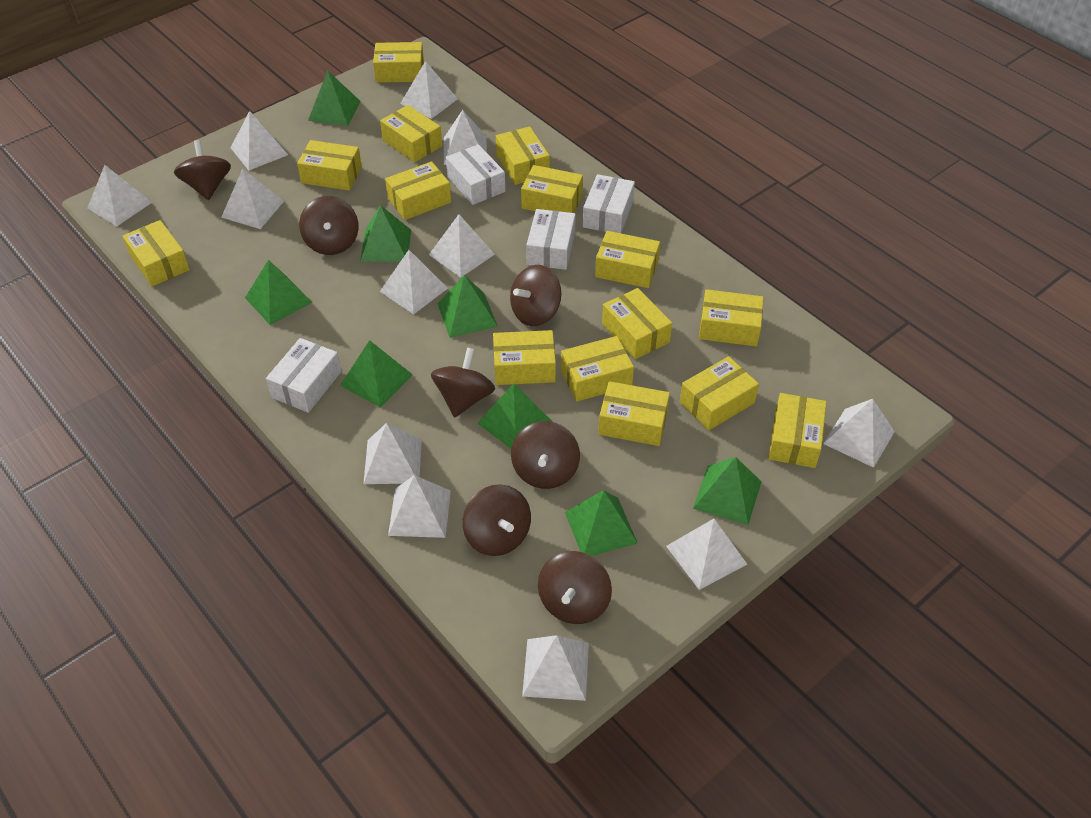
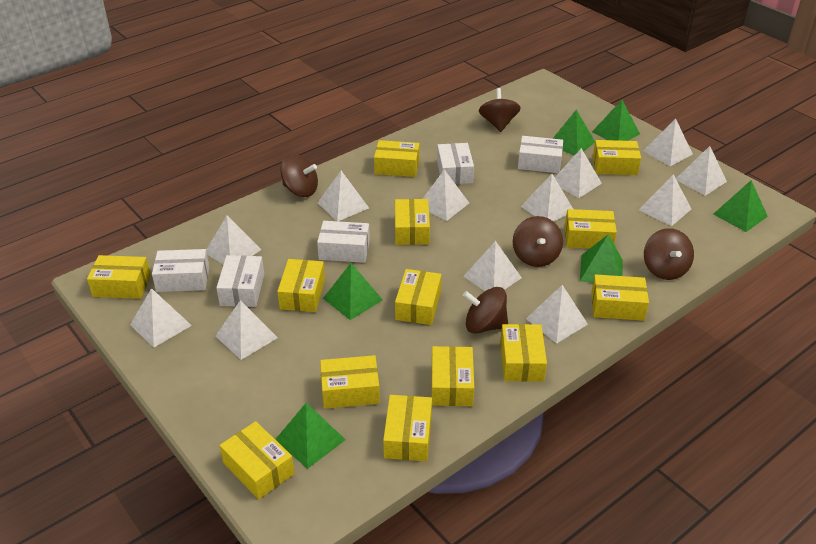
brown spinning top: [174,140,231,200] [299,196,358,255] [431,347,495,418] [463,484,531,556] [510,265,561,326] [511,421,580,489] [538,551,612,624] = 7 -> [280,154,318,197] [463,287,508,334] [479,88,521,132] [513,216,563,267] [644,228,694,280] = 5
green pyramid: [245,260,312,325] [308,71,361,126] [340,340,413,408] [360,205,411,262] [437,275,498,338] [477,383,552,449] [565,490,637,556] [693,457,762,525] = 8 -> [275,403,346,469] [323,263,383,320] [553,109,595,156] [580,234,623,283] [592,100,640,141] [713,180,768,232] = 6
white box: [266,338,341,413] [446,144,505,205] [526,209,576,270] [583,174,635,233] = 4 -> [152,249,209,292] [216,255,264,307] [317,221,370,263] [437,143,474,184] [518,136,563,173] = 5
yellow box: [122,220,190,286] [297,140,362,191] [373,42,424,83] [380,105,442,162] [385,161,451,220] [493,330,556,385] [496,126,550,185] [521,165,583,213] [561,336,634,402] [595,231,660,288] [598,381,670,446] [602,288,672,359] [680,356,759,430] [699,289,764,347] [768,393,827,468] = 15 -> [87,255,151,299] [220,421,295,499] [277,259,325,312] [320,355,380,409] [374,140,420,177] [383,395,432,462] [395,199,430,245] [395,269,442,325] [432,346,474,406] [500,324,547,382] [565,209,617,249] [591,274,649,321] [593,140,641,175] = 13

